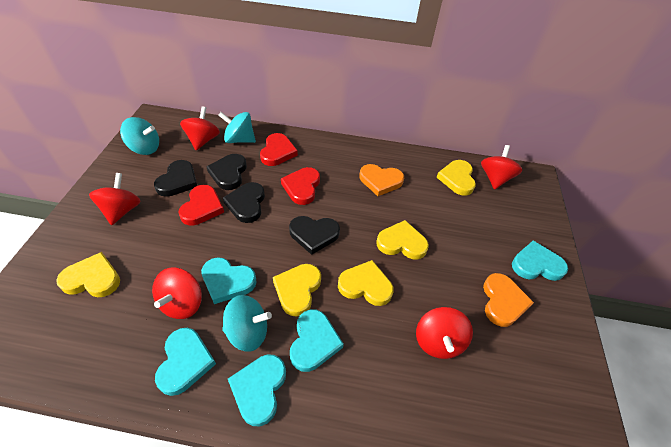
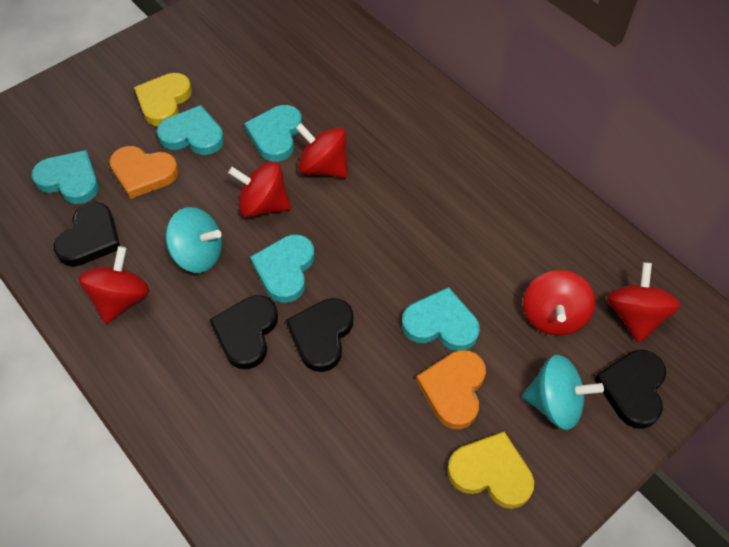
red heart: [178,185,224,226] [260,133,298,166] [281,167,320,205] = 3 -> none = 0
turquoise spinning top: [120,117,159,155] [218,112,256,143] [222,295,272,352] = 3 -> [165,207,222,273] [522,355,604,430] = 2
yellow heart: [56,252,120,297] [273,264,321,317] [338,260,394,306] [376,220,429,259] [436,160,476,196] = 5 -> [134,73,192,126] [447,432,534,509] = 2

